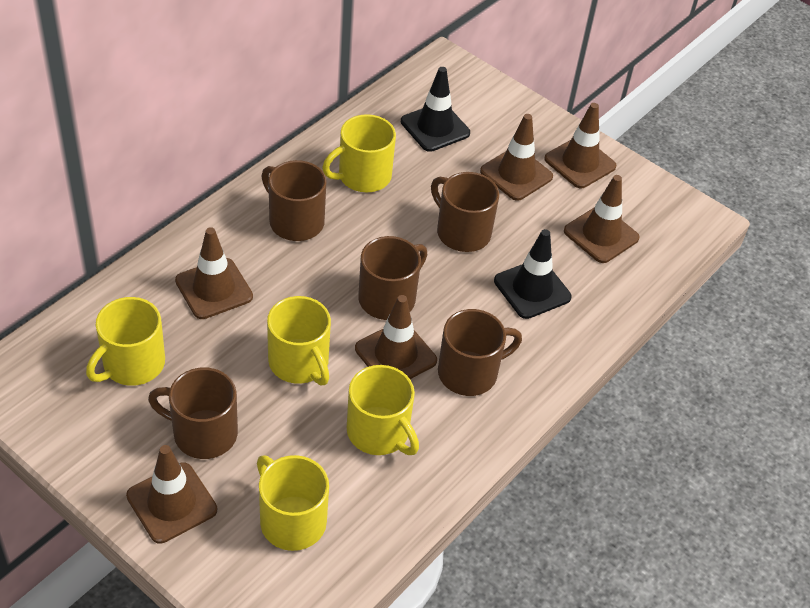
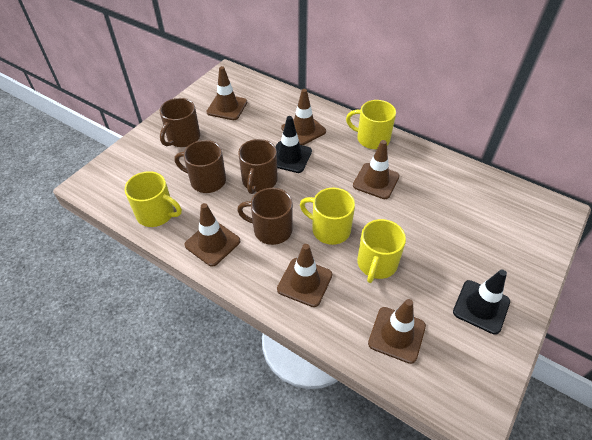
brown mug: [148,368,238,459] [261,160,326,241] [358,236,427,320] [431,172,499,252] [438,309,522,396] = 5 -> [160,98,200,147] [174,140,226,193] [237,188,293,245] [238,139,278,194] = 4
yellow mug: [86,297,165,386] [257,455,329,551] [267,296,331,385] [322,114,396,192] [347,365,419,455] = 5 -> [125,171,182,227] [300,188,355,245] [346,100,396,149] [357,219,406,283] = 4

